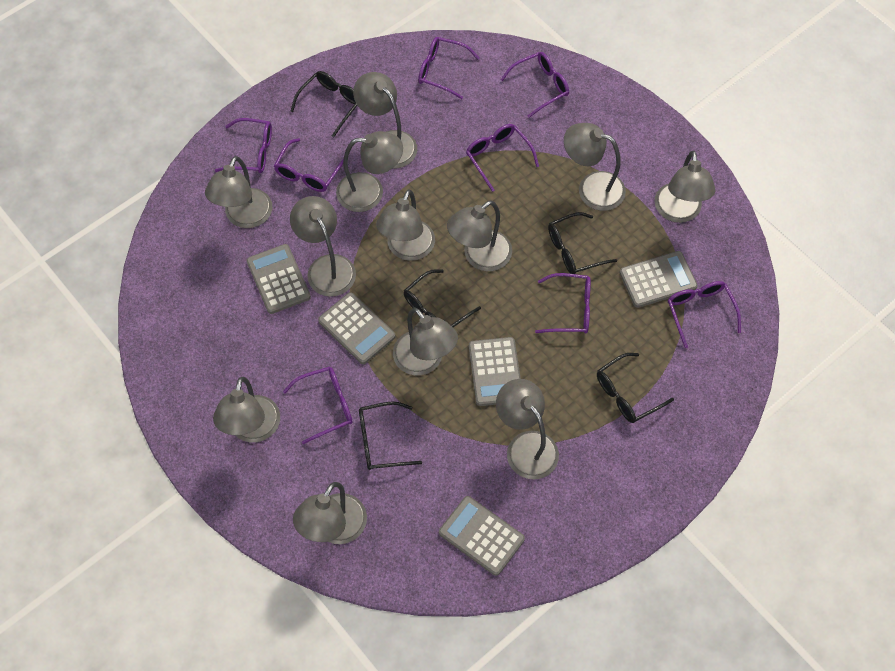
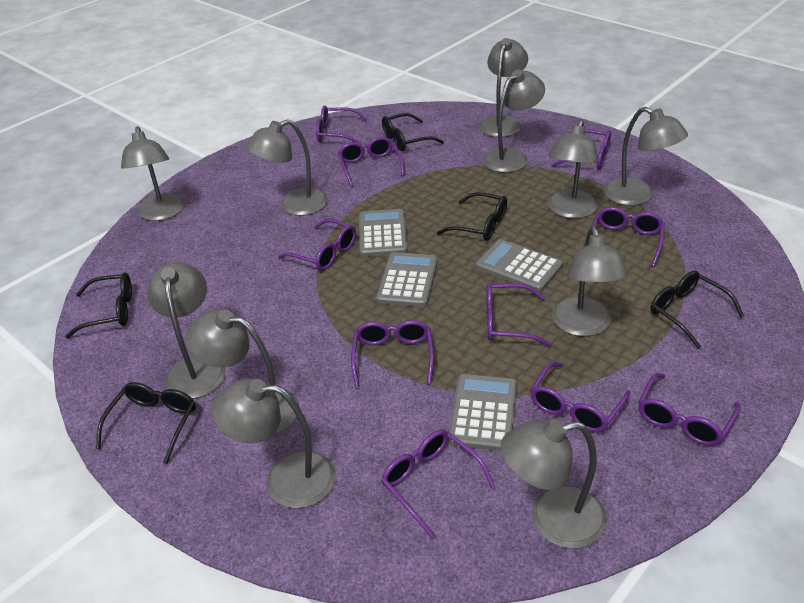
grey calculator: [246,244,311,314] [318,292,395,364] [439,496,525,576] [469,337,521,406] [620,251,698,308] = 5 -> [359,209,408,257] [376,252,438,307] [448,374,517,451] [476,239,563,292] = 4
grey lamp: [205,156,272,228] [213,377,280,442] [290,196,356,297] [293,482,367,544] [336,131,403,212] [353,72,417,169] [376,189,435,261] [393,308,458,375] [447,200,512,271] [496,379,559,479] [564,123,626,211] [655,150,716,223] = 12 -> [121,127,185,221] [147,262,226,399] [185,309,299,434] [211,378,336,508] [246,119,328,216] [479,38,528,137] [482,69,545,173] [501,419,607,549] [548,120,599,219] [552,226,629,336] [604,107,688,206] = 11
purple glasses: [215,118,272,173] [274,138,344,192] [283,367,353,444] [418,37,480,99] [466,124,539,192] [501,52,569,118] [535,273,591,334] [668,281,741,348] = 8 -> [278,219,356,271] [316,106,368,144] [338,137,405,187] [351,320,434,387] [381,430,495,537] [486,283,551,346] [530,362,630,432] [552,129,611,170] [592,207,665,267] [638,373,741,446] = 10

